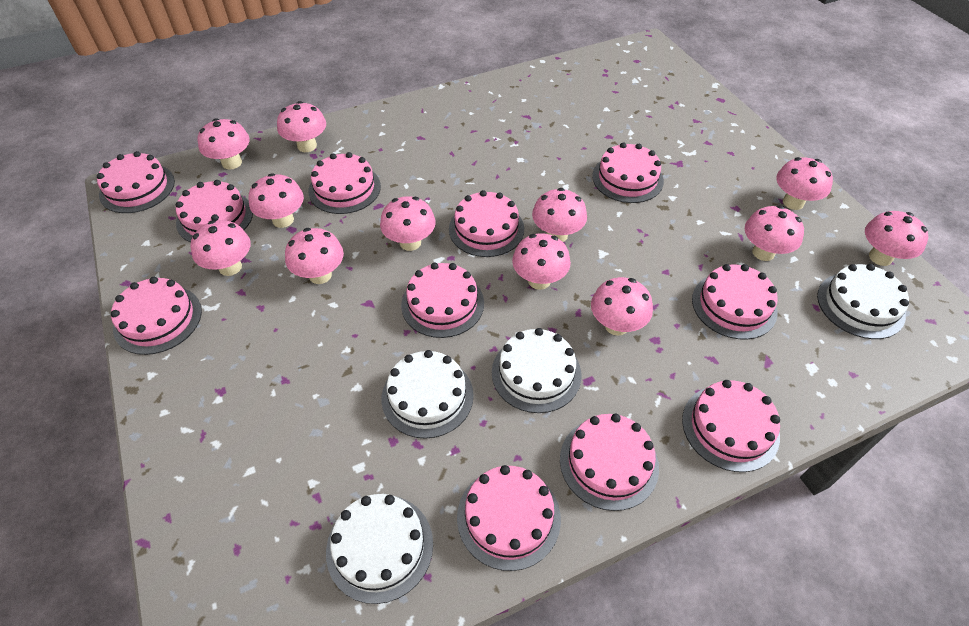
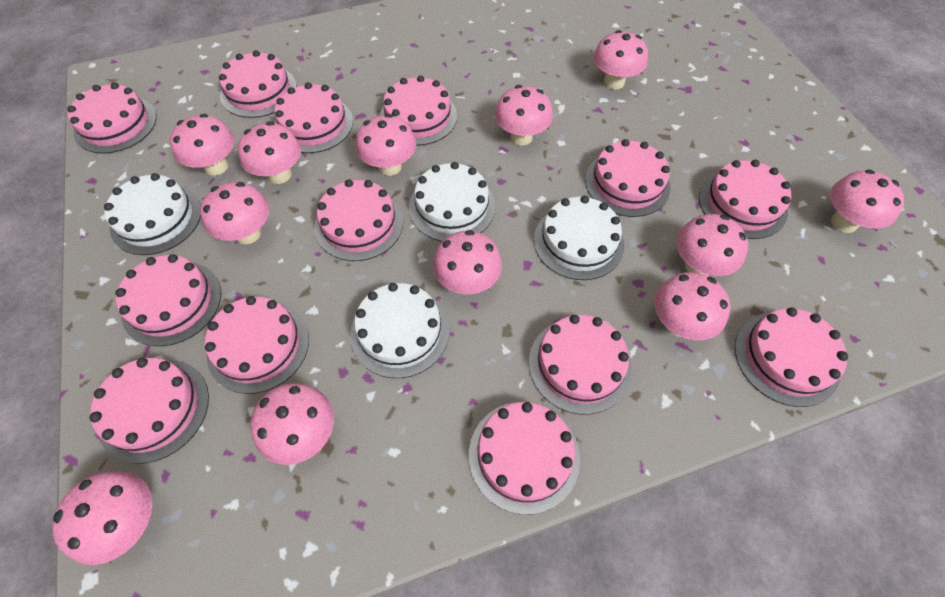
pink cake: [97,151,175,213] [111,277,202,355] [176,180,253,243] [308,152,381,214] [401,263,484,338] [449,190,524,257] [457,465,561,571] [560,414,659,511] [592,142,664,203] [682,380,780,472] [692,264,778,340] = 11 -> [67,83,157,154] [90,358,209,464] [116,254,221,346] [205,296,309,394] [219,50,297,118] [274,82,353,153] [314,179,403,261] [380,75,457,146] [469,402,580,515] [529,315,632,415] [585,139,670,217] [699,160,791,239] [735,307,848,407] = 13

